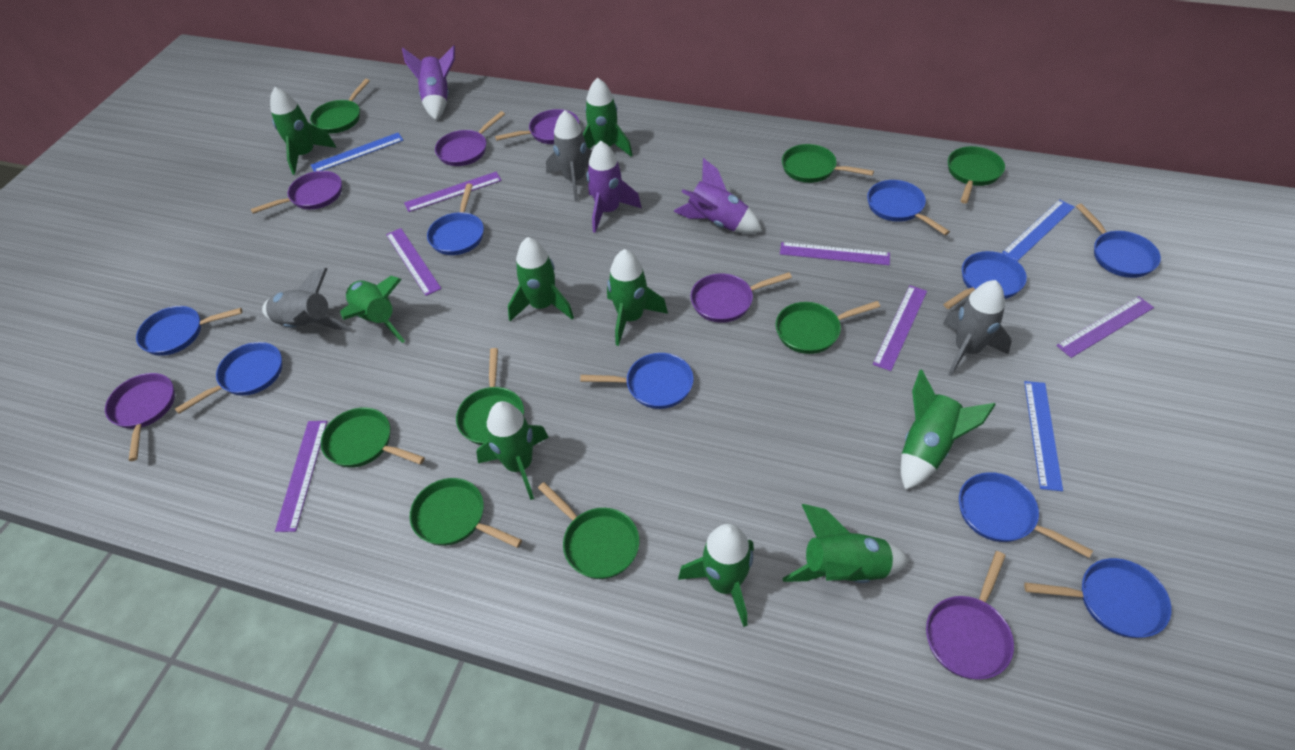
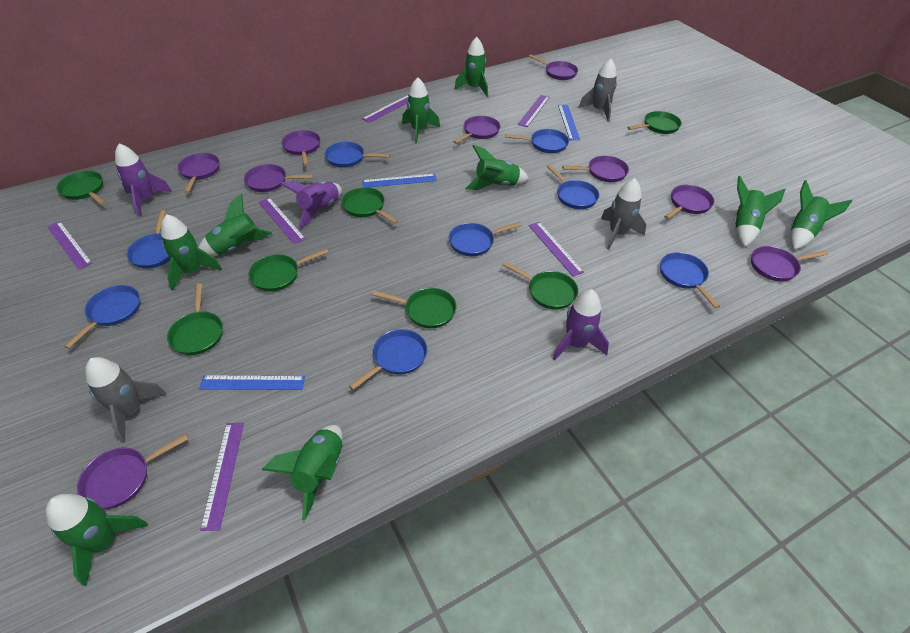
blue pan: [136,306,242,356] [175,342,282,414] [427,184,484,255] [580,353,694,409] [867,180,950,235] [943,251,1027,309] [959,472,1093,558] [1024,558,1172,638] [1076,204,1161,278] = 9 -> [64,285,140,349] [127,210,171,269] [324,142,390,167] [349,329,427,390] [449,222,522,256] [505,129,569,153] [547,164,599,209] [660,252,720,308] = 8
green pan: [310,79,370,133] [321,407,425,468] [410,478,522,548] [456,348,524,445] [538,482,640,579] [776,301,880,354] [782,144,874,183] [948,146,1005,204] = 8 -> [57,171,105,205] [167,283,223,355] [248,249,328,292] [341,187,399,224] [373,288,457,328] [502,261,578,309] [628,111,682,134] = 7
purple pan: [105,373,175,461] [251,171,342,214] [435,111,505,166] [495,109,579,144] [690,272,792,323] [926,551,1014,680] = 6 -> [77,434,189,509] [177,153,220,193] [244,164,314,192] [281,130,321,166] [453,116,500,144] [529,54,578,80] [562,156,629,182] [664,185,714,219] [751,246,828,281] = 9

